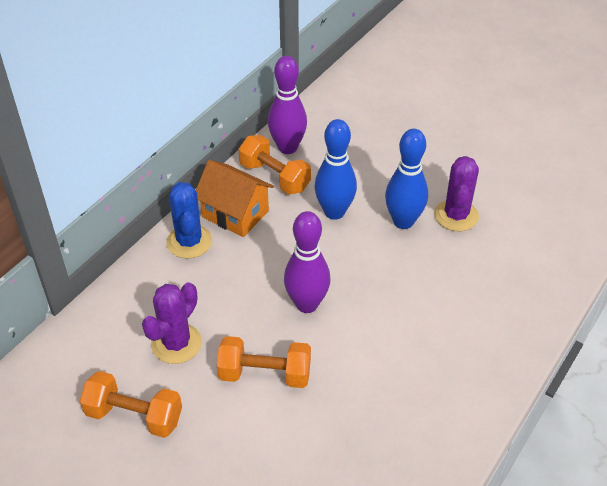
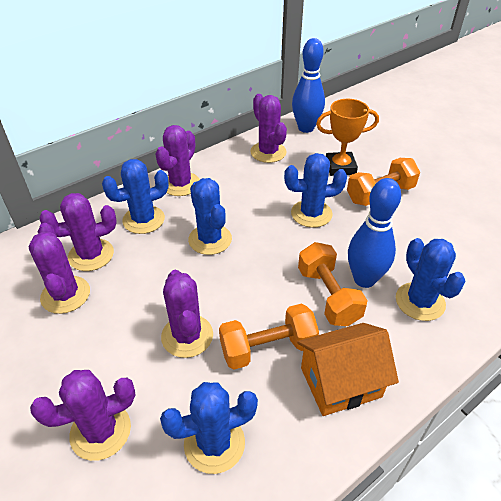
blue cactus: [167,182,212,259] = 1 -> [102,159,169,234] [160,382,258,474] [188,178,232,255] [284,153,347,227] [396,238,466,321] = 5
orange trophy: none = 0 -> [316,99,379,176] = 1
purple bowling pin: [268,56,307,154] [284,211,331,313] = 2 -> none = 0
purple cactus: [142,282,202,364] [434,156,479,231] = 2 -> [28,223,90,314] [30,370,135,461] [39,193,117,271] [155,125,200,196] [161,270,213,358] [250,94,287,163] = 6

